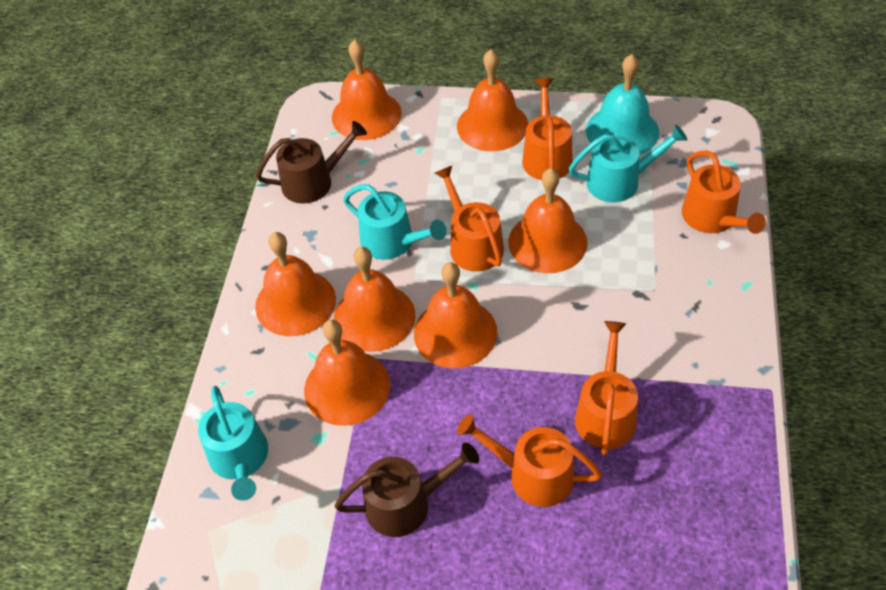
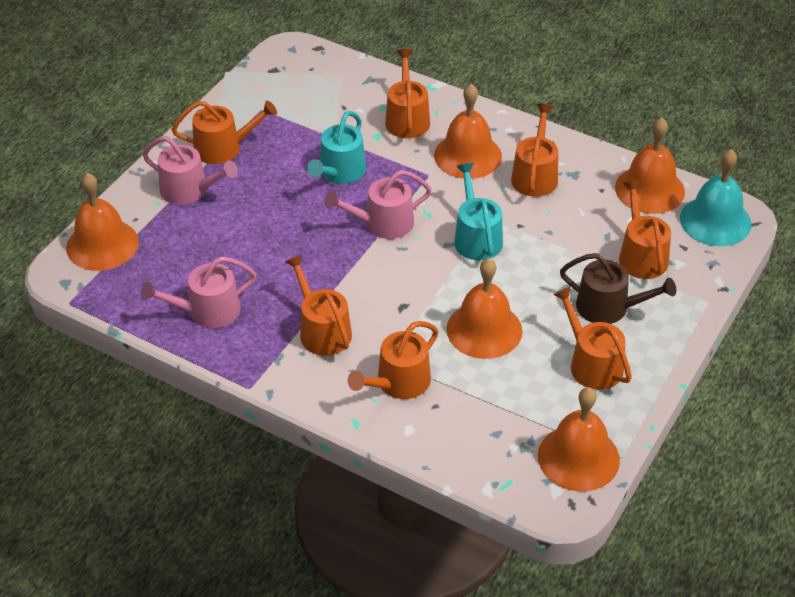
brown watering can: [256,121,367,204] [334,442,479,537] = 2 -> [560,253,676,324] = 1
orange bell: [255,232,336,336] [304,320,390,426] [332,39,402,140] [334,247,415,352] [414,262,498,368] [457,49,528,151] [508,168,588,273] = 7 -> [66,173,139,271] [434,84,502,179] [446,258,522,359] [538,387,620,491] [615,118,685,214] = 5
orange watering can: [435,166,504,272] [457,414,602,507] [522,78,573,180] [575,321,638,455] [682,151,766,234] = 5 -> [172,101,277,164] [285,255,352,356] [348,321,439,399] [385,49,430,138] [511,104,558,197] [553,287,632,390] [619,180,671,279] = 7
pink watering can: none = 0 -> [141,256,257,328] [143,136,238,205] [325,170,432,239] = 3
turquoise watering can: [198,386,268,501] [343,184,447,260] [569,125,687,202] = 3 -> [307,111,366,184] [454,163,503,260] = 2

